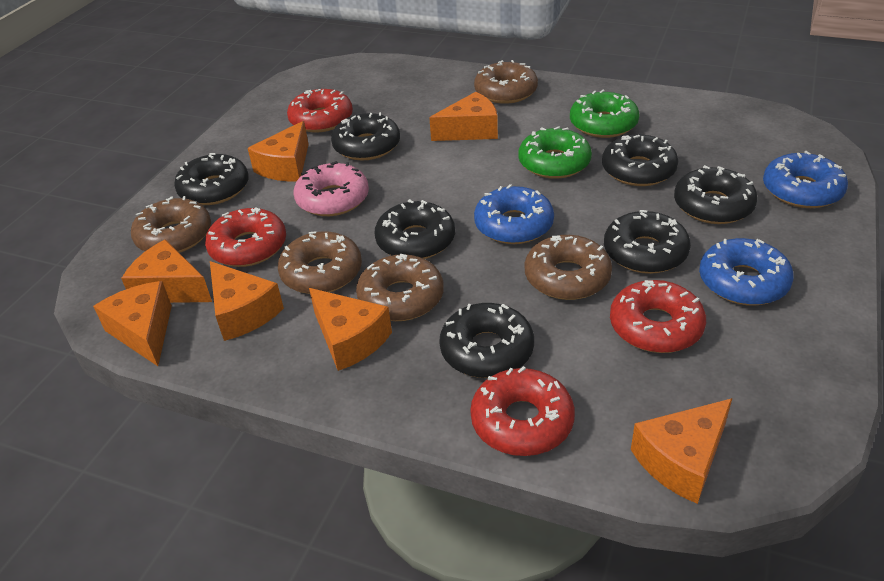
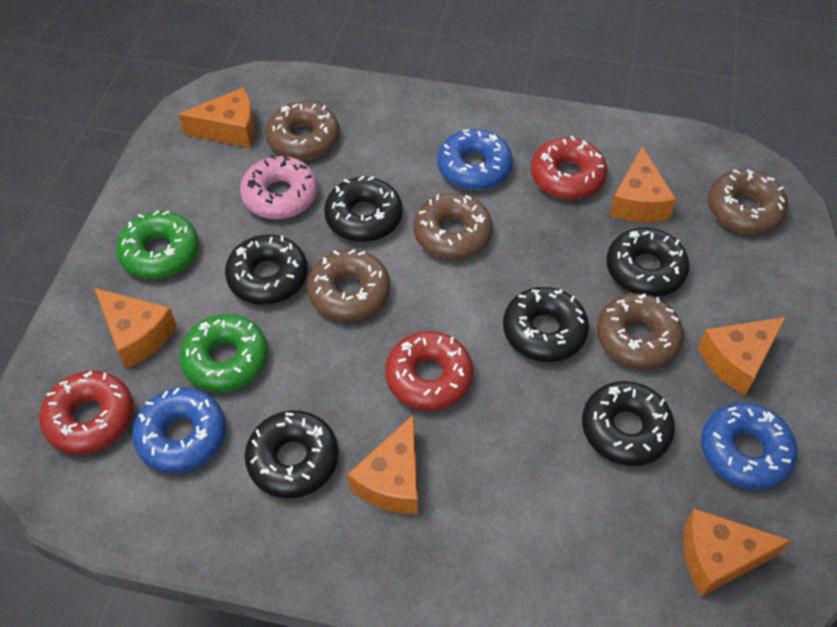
black donut: [174,153,249,205] [331,112,400,160] [375,199,455,259] [439,303,534,378] [602,134,678,186] [604,210,691,274] [674,165,758,224] = 7 -> [225,234,308,305] [245,410,339,498] [324,176,403,242] [503,287,589,362] [582,381,675,466] [606,227,690,297] = 6
orange cheese: [93,281,172,366] [121,239,212,303] [210,261,284,341] [248,121,309,182] [309,288,392,371] [429,92,498,141] [631,398,733,504] = 7 -> [94,288,177,369] [178,88,255,148] [348,414,418,514] [609,147,677,222] [683,508,792,597] [698,317,786,395] = 6
red donut: [205,207,286,267] [287,89,353,133] [470,366,575,456] [610,280,706,353] = 4 -> [40,371,134,454] [385,331,473,411] [531,136,607,199] = 3

